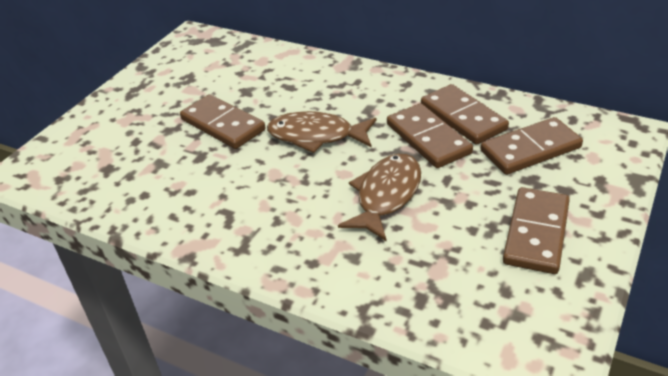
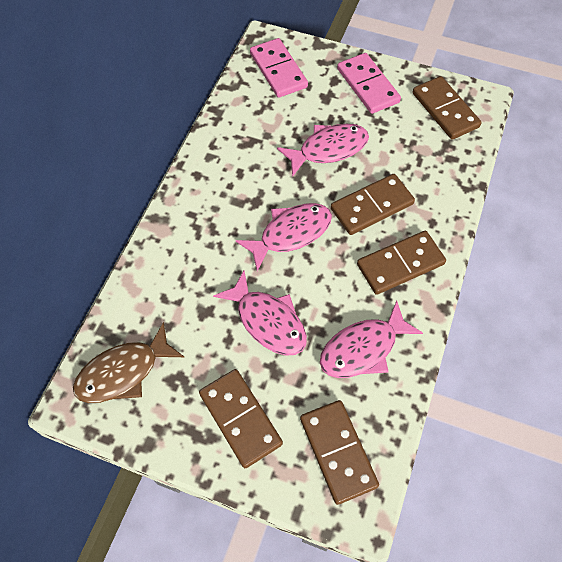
brown fish: [267,111,377,153] [338,154,421,241] = 2 -> [73,322,184,403] = 1
pink domino: none = 0 -> [250,38,308,98] [337,53,401,114] = 2
pink fish: none = 0 -> [213,271,307,356] [236,203,332,271] [277,124,369,177] [320,300,423,378] = 4

